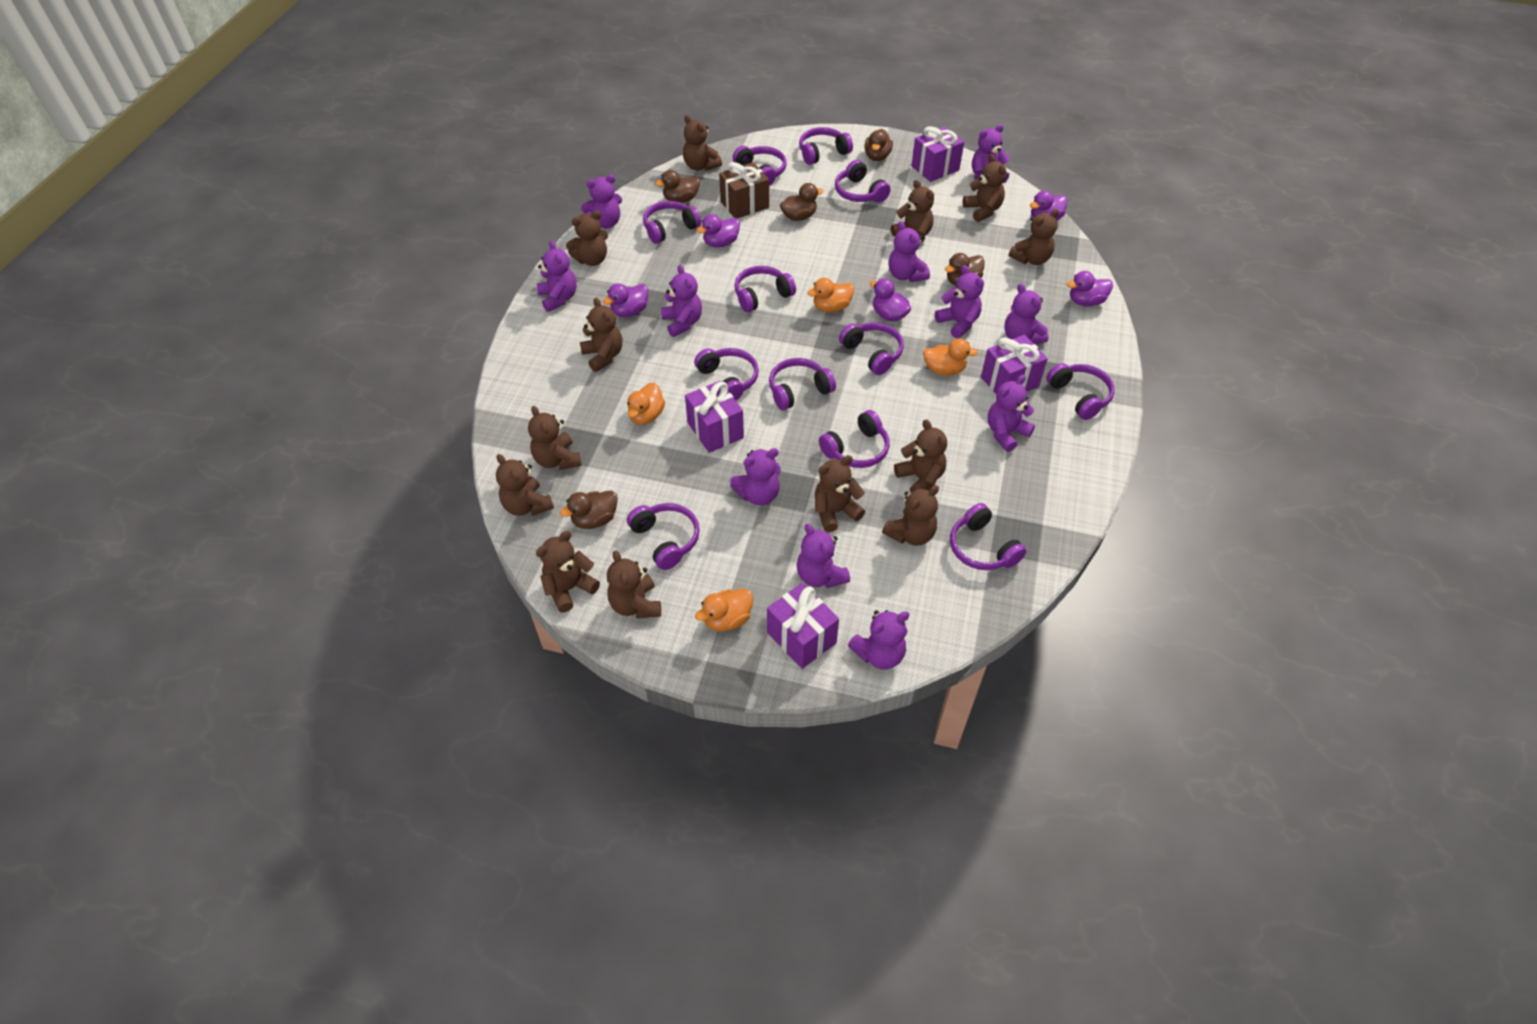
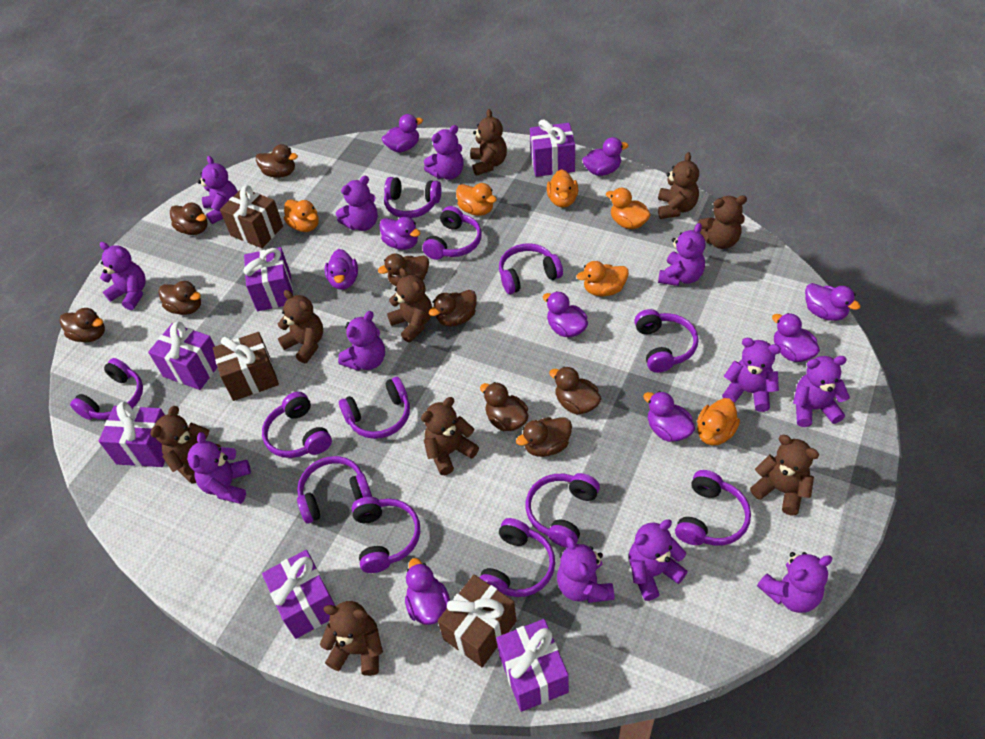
brown duck: [560,491,618,529] [655,170,700,203] [780,183,823,221] [864,129,893,161] [945,253,985,286] = 5 -> [60,308,105,342] [158,281,201,315] [170,203,208,235] [256,144,298,178] [378,254,429,286] [429,290,477,326] [480,382,529,431] [516,417,572,457] [549,366,601,415] = 9
brown gift: [719,162,769,219] = 1 -> [213,332,279,401] [220,185,283,248] [438,575,516,667] = 3
brown teddy bear: [496,454,554,516] [528,406,582,470] [536,531,600,613] [566,211,608,266] [580,298,622,372] [607,551,661,619] [683,115,722,171] [815,455,865,532] [882,485,939,546] [891,180,934,242] [894,419,947,493] [963,154,1007,222] [1009,209,1059,265] = 13 -> [151,406,221,484] [278,290,323,363] [320,601,383,676] [387,268,432,343] [421,397,479,475] [470,109,507,176] [658,152,699,219] [698,195,747,249] [750,435,819,515] = 9
orange duck: [627,382,665,425] [695,589,753,631] [807,278,854,312] [923,339,978,376] = 4 -> [284,199,319,232] [456,183,497,216] [547,169,578,208] [576,261,629,296] [606,188,651,229] [697,398,740,445] = 6
purple duck: [603,283,648,317] [697,214,740,247] [870,278,911,321] [1030,191,1067,221] [1067,271,1113,306] = 5 -> [325,249,358,289] [379,217,420,250] [382,114,423,152] [405,558,450,625] [543,291,588,337] [582,137,629,176] [643,391,695,442] [772,313,820,362] [805,283,861,321] = 9
purple gift: [685,381,744,453] [767,583,839,669] [911,126,964,182] [981,335,1048,394] = 4 -> [99,402,165,467] [148,321,218,390] [243,247,293,311] [262,550,335,639] [496,619,569,712] [530,119,575,177] = 6
purple teddy bear: [537,240,577,312] [581,174,622,229] [661,265,702,337] [730,448,781,505] [797,524,850,588] [848,610,909,670] [888,221,930,282] [935,265,984,339] [972,124,1010,183] [988,375,1035,452] [1004,284,1049,344] = 11 -> [100,242,146,310] [187,432,251,504] [198,156,238,224] [336,176,378,231] [338,311,385,371] [424,125,464,180] [557,536,614,603] [629,519,688,601] [658,223,706,286] [722,338,781,412] [757,552,832,613] [793,356,850,427] = 12

